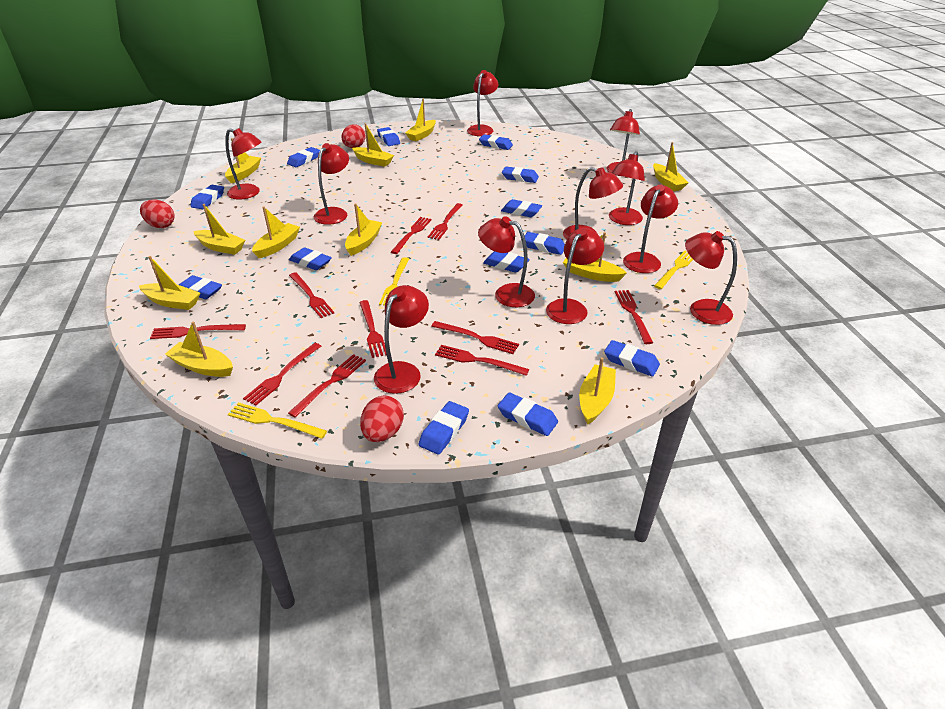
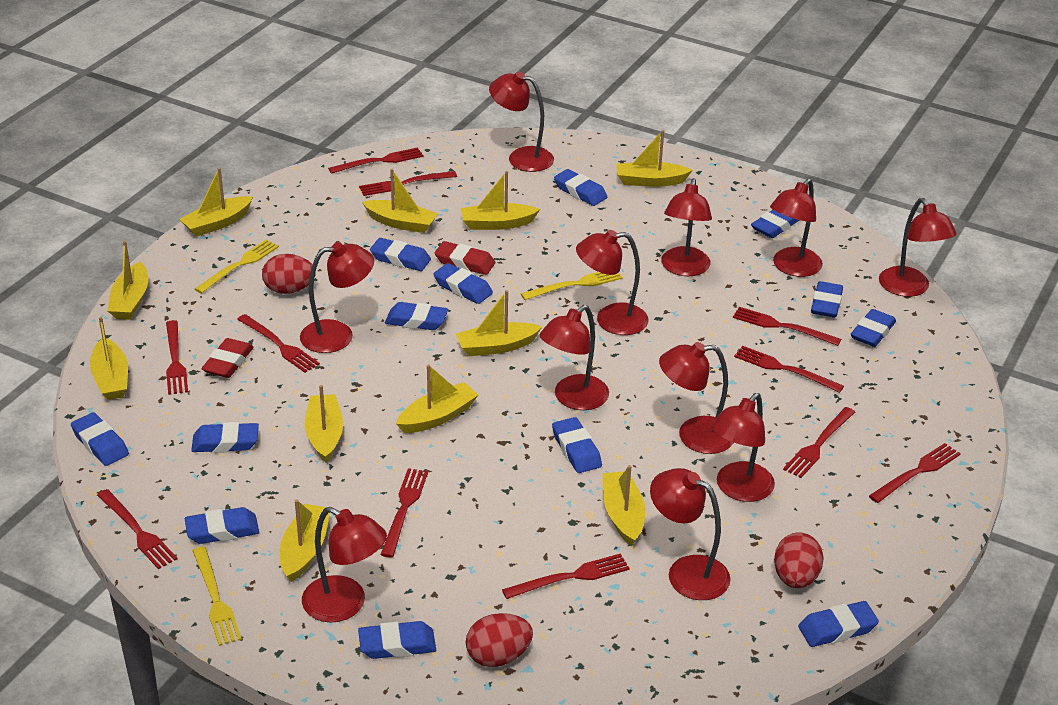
red eraser: none = 0 -> [201,338,254,378] [434,241,495,275] = 2
red fork: [150,324,246,339] [243,343,321,406] [288,354,366,417] [289,272,334,318] [359,300,387,358] [391,217,431,254] [428,203,463,240] [431,321,519,354] [435,345,529,376] [615,290,653,344] = 10 -> [97,489,177,569] [166,320,188,395] [237,314,320,373] [328,147,424,174] [359,171,457,196] [380,468,428,558] [502,553,630,599] [733,307,841,346] [734,346,844,393] [783,407,855,478] [869,443,961,503] = 11

